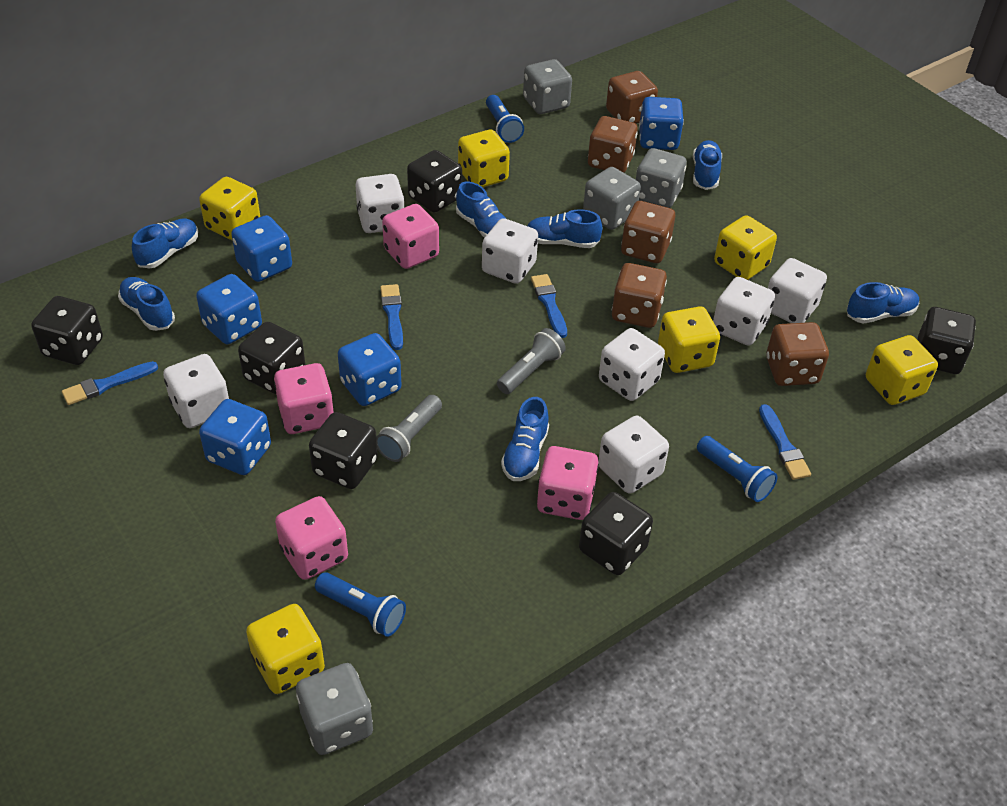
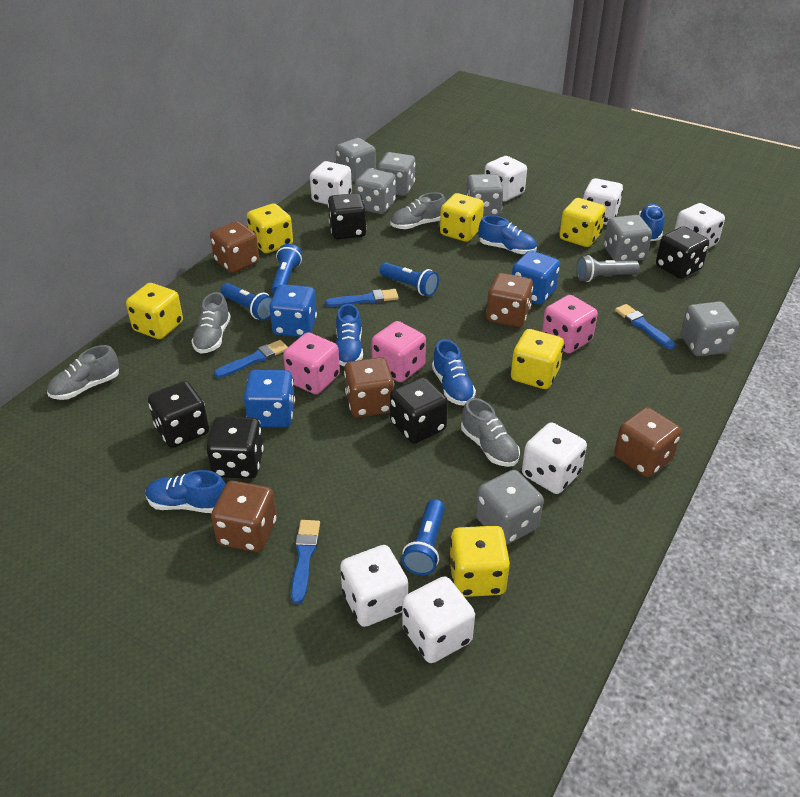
black dice: [31,296,103,365] [238,322,305,394] [309,412,378,489] [407,150,462,213] [579,492,653,575] [918,307,976,374] = 6 -> [148,381,209,448] [206,417,264,479] [328,193,367,239] [390,377,448,444] [656,226,709,279] = 5
blue dice: [196,274,262,344] [199,399,271,475] [232,215,292,282] [338,333,402,406] [639,97,684,150] = 5 -> [244,370,295,428] [269,284,317,337] [512,251,560,305] = 3
blue flashlight: [315,572,406,637] [486,95,524,143] [697,436,778,502] = 3 -> [220,283,273,321] [271,244,302,295] [380,262,439,296] [402,499,445,575] = 4
blue shoe: [118,277,175,331] [132,219,198,268] [456,182,506,238] [501,397,549,481] [528,209,602,248] [693,140,722,190] [847,282,919,324] = 7 -> [146,470,226,513] [335,304,363,366] [432,339,476,406] [479,215,537,254] [639,204,664,241] = 5
grey dice: [296,663,373,755] [523,59,572,114] [583,167,641,230] [636,148,687,208] = 4 -> [335,138,376,182] [355,168,396,214] [377,152,415,196] [466,174,504,217] [476,470,544,545] [604,215,652,261] [681,301,739,357] = 7
grey flashlight: [376,395,442,462] [497,328,566,394] = 2 -> [576,255,639,282] = 1
grey shoe: none = 0 -> [47,345,119,400] [191,292,231,354] [391,192,446,229] [461,398,520,467] = 4
pink dice: [274,363,334,434] [275,496,348,580] [382,204,439,269] [537,446,599,520] = 4 -> [283,332,340,394] [371,321,426,382] [542,295,598,354] = 3

